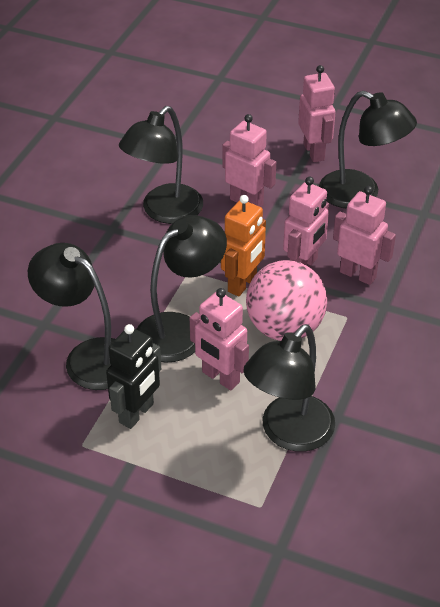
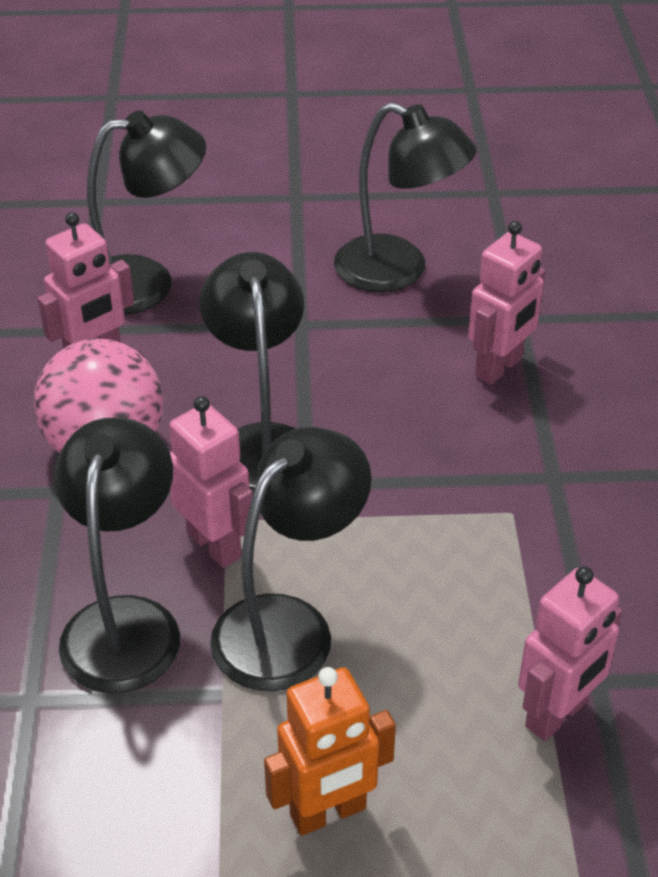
black robot: [106,324,161,429] = 1 -> none = 0
pink robot: [190,288,249,390] [222,114,276,207] [283,177,329,266] [298,65,336,162] [333,186,396,285] = 5 -> [38,212,134,349] [169,396,253,568] [468,221,546,385] [518,566,623,741] = 4

